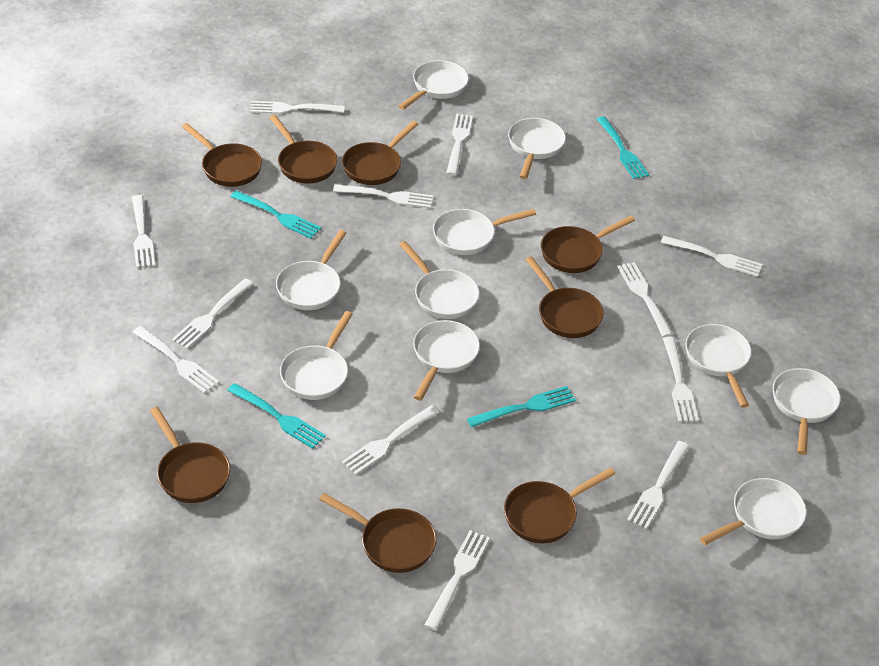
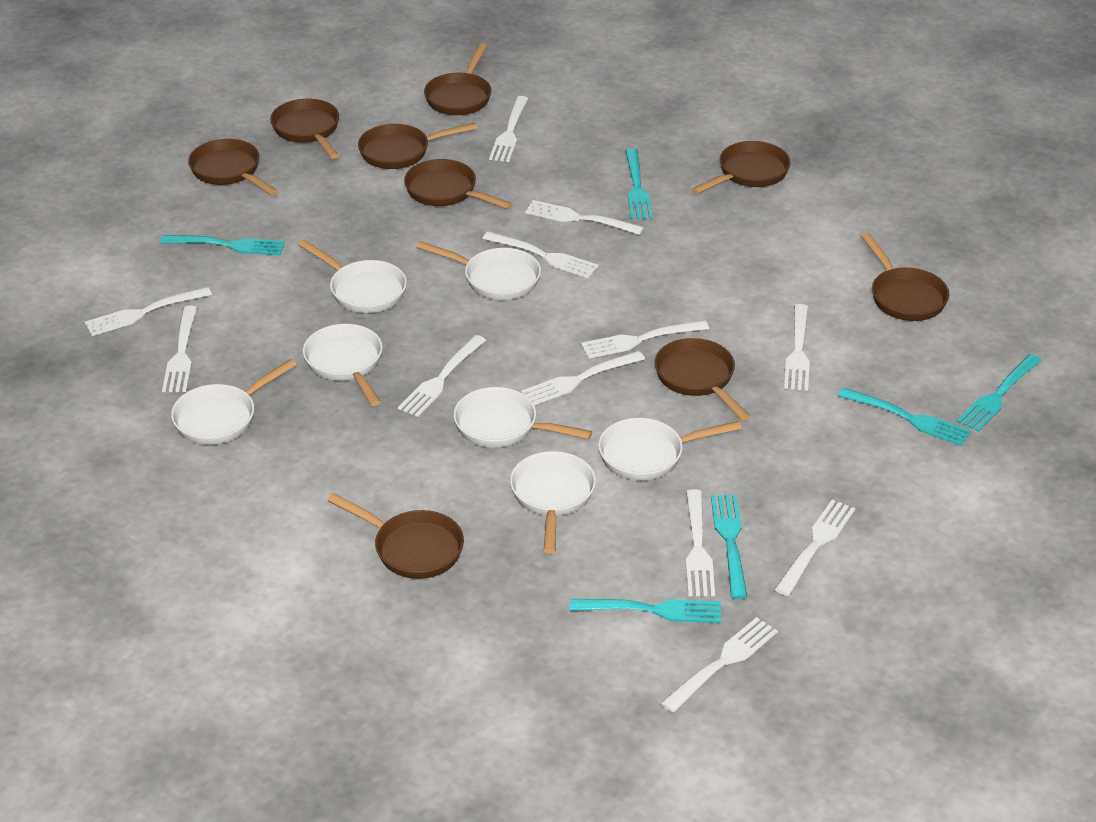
brown pan: [150,407,230,503] [182,123,262,187] [269,115,338,184] [319,493,437,573] [342,121,418,185] [504,467,615,543] [526,257,604,338] [541,215,635,273] = 8 -> [188,139,278,195] [270,99,339,159] [327,493,464,579] [358,123,477,169] [404,159,513,209] [424,43,491,115] [654,338,751,421] [692,141,791,194] [861,233,949,321] = 9
turquoise fork: [227,383,326,449] [230,191,321,239] [467,386,576,428] [597,116,649,179] = 4 -> [161,235,285,256] [570,599,721,623] [625,148,653,219] [711,494,747,599] [838,387,971,446] [957,354,1042,432] = 6
white pan: [276,230,346,310] [280,311,353,400] [398,60,469,110] [399,241,480,319] [413,320,480,401] [433,209,536,255] [508,118,566,179] [685,324,751,408] [699,478,807,545] [773,368,841,455] = 10 -> [171,359,297,445] [298,240,407,313] [303,324,383,406] [416,241,541,300] [454,387,592,448] [510,451,596,554] [598,418,742,480] = 7

